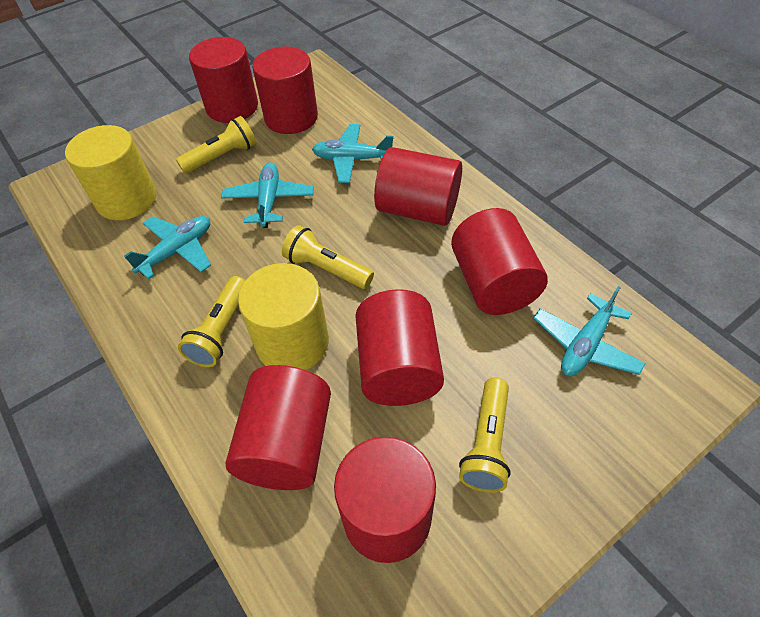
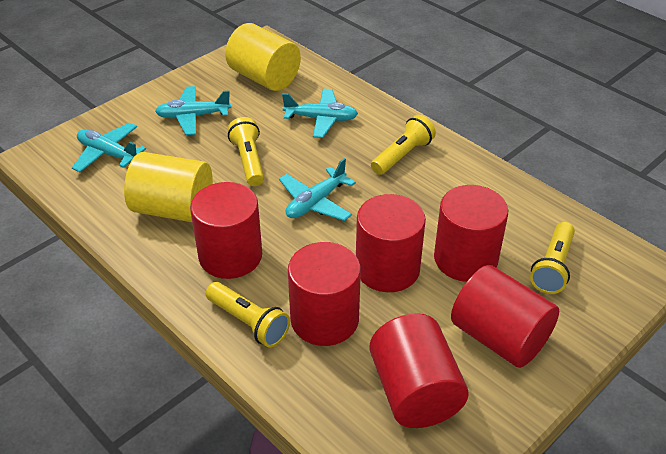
red cylinder: [189,37,258,123] [226,365,331,490] [252,46,318,134] [334,437,436,563] [355,289,444,406] [374,147,462,226] [451,208,548,315] = 7 -> [190,182,262,279] [288,242,361,346] [356,194,426,292] [369,313,469,428] [434,185,508,282] [451,265,559,368] = 6

